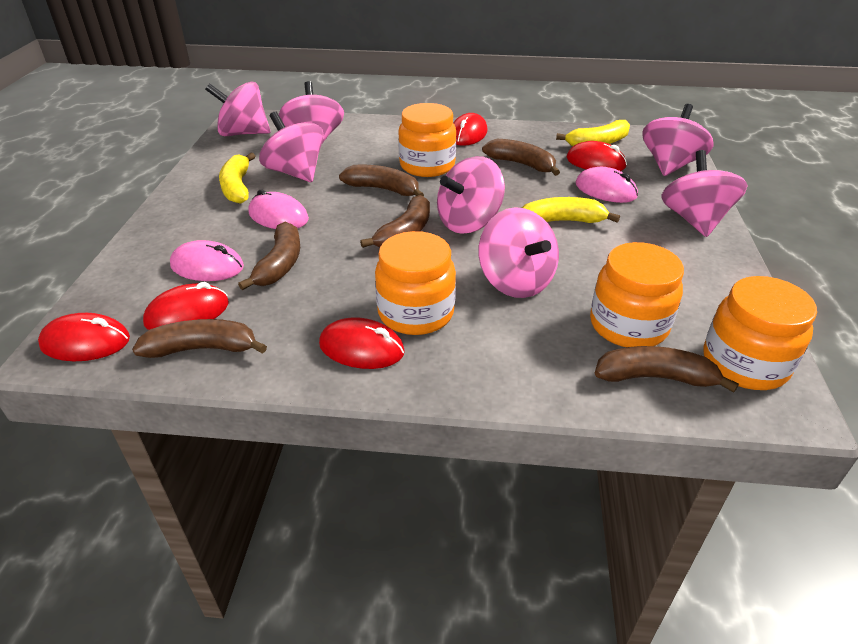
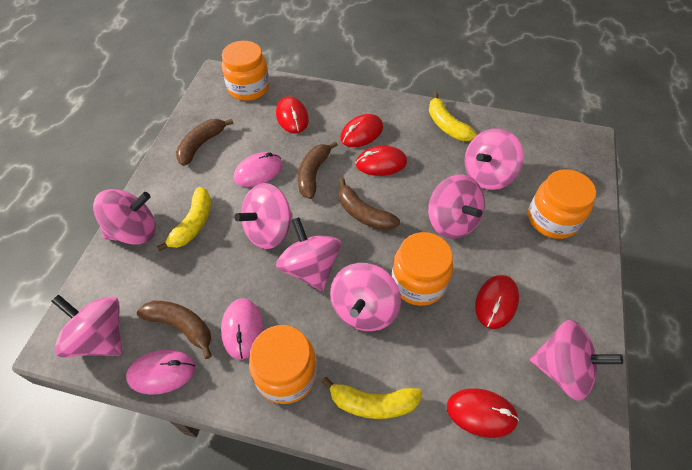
brown banana: [132,319,267,358] [238,222,300,290] [339,165,424,196] [360,195,430,248] [482,139,560,176] [594,346,739,393] = 6 -> [137,301,212,359] [176,119,234,166] [298,141,338,199] [338,178,400,231] = 4
pink spinning top: [205,82,270,136] [259,111,324,182] [279,81,344,143] [437,156,505,234] [479,207,559,298] [642,104,713,176] [661,150,748,237] = 7 -> [51,294,122,357] [93,189,156,245] [234,183,293,249] [276,217,341,291] [330,263,401,331] [428,174,485,239] [464,128,524,190] [530,320,623,401] = 8

